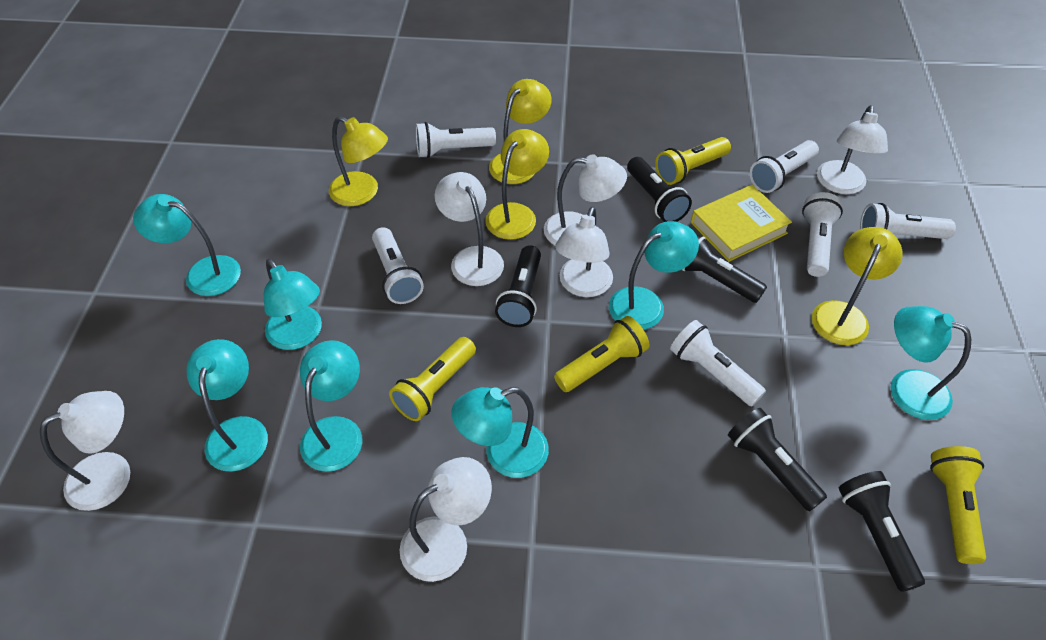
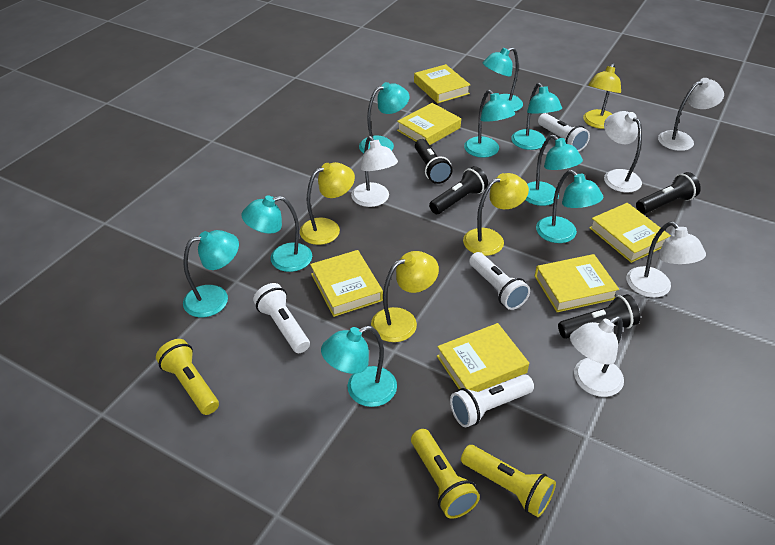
black flashlight: [495,245,541,327] [627,157,692,222] [682,233,767,303] [728,408,827,512] [839,471,925,592] = 5 -> [415,139,453,184] [429,166,488,214] [558,294,640,339] [636,172,701,214] = 4
turquoise lamp: [133,194,241,296] [186,339,268,472] [264,259,322,350] [300,340,362,472] [452,387,549,478] [609,221,699,330] [891,306,971,420] = 7 -> [183,230,239,317] [241,195,312,272] [321,326,397,407] [359,82,409,153] [464,90,515,158] [483,47,523,112] [511,83,562,150] [525,135,583,206] [536,170,603,243] = 9
white flashlight: [372,227,424,304] [416,122,496,158] [670,320,766,406] [750,140,819,193] [802,192,843,277] [860,203,956,239] = 6 -> [253,283,310,353] [450,374,534,427] [469,252,530,310] [538,113,590,152] = 4
white lamp: [40,391,130,511] [400,457,492,582] [435,172,504,286] [544,154,627,245] [555,206,613,297] [817,105,888,194] = 6 -> [351,136,398,207] [570,316,624,397] [604,111,642,193] [626,221,706,298] [658,78,724,151] = 5
yellow book: [691,185,792,262] = 1 -> [310,250,383,317] [397,103,461,145] [414,64,470,103] [437,323,529,392] [535,254,619,312] [589,203,671,263] = 6
yellow flashlight: [389,337,476,421] [554,316,649,392] [655,137,731,185] [930,446,986,564] = 4 -> [156,339,219,415] [411,429,480,519] [461,445,556,517] = 3

